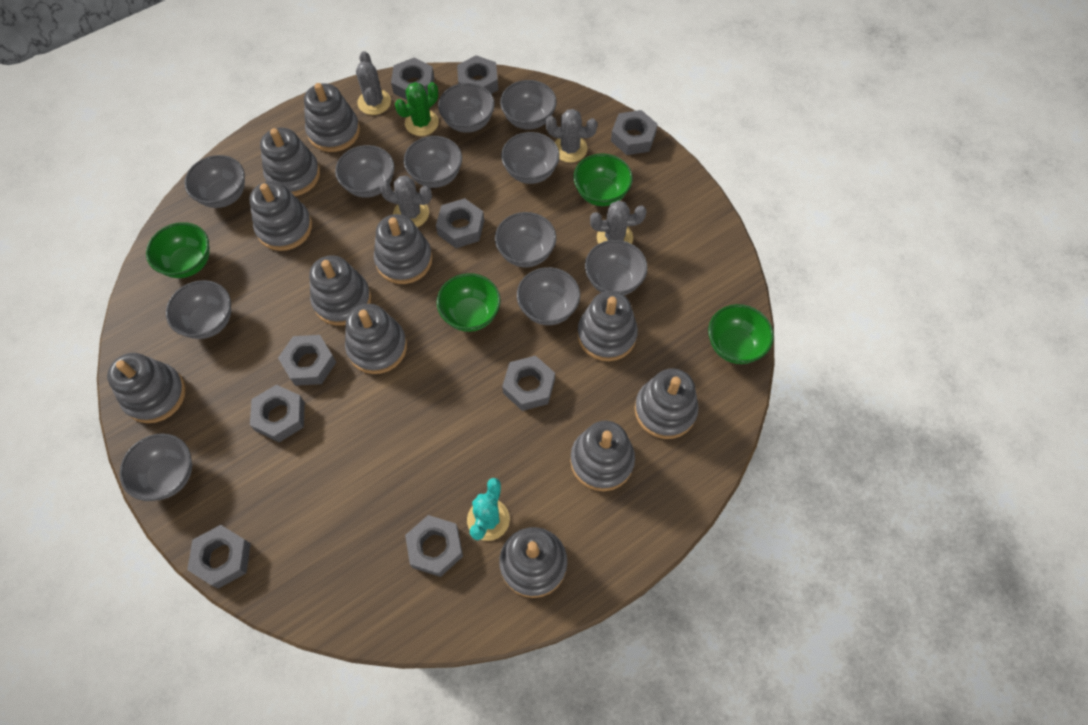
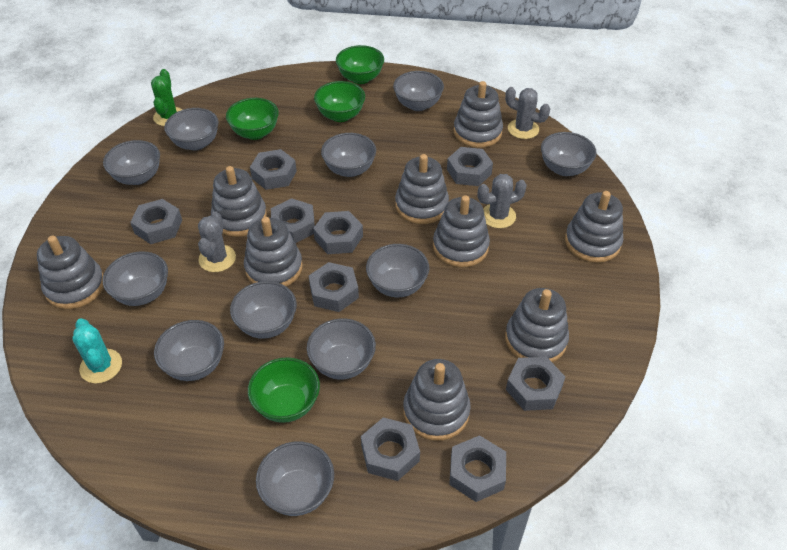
grey cactus: [356,51,391,115] [379,176,432,227] [546,109,598,163] [590,200,647,244] = 4 -> [198,212,236,272] [478,174,527,228] [505,87,550,139] = 3
grey stacking toy: [107,353,186,423] [250,181,312,251] [260,128,320,196] [304,83,360,152] [309,255,371,326] [345,304,407,374] [374,214,432,284] [499,527,567,598] [570,421,635,491] [577,291,638,361] [635,368,699,439] = 11 -> [37,236,104,309] [211,166,267,237] [244,217,303,286] [395,154,449,224] [403,359,471,441] [433,195,490,267] [454,81,503,148] [505,288,569,362] [565,191,623,263] = 9

